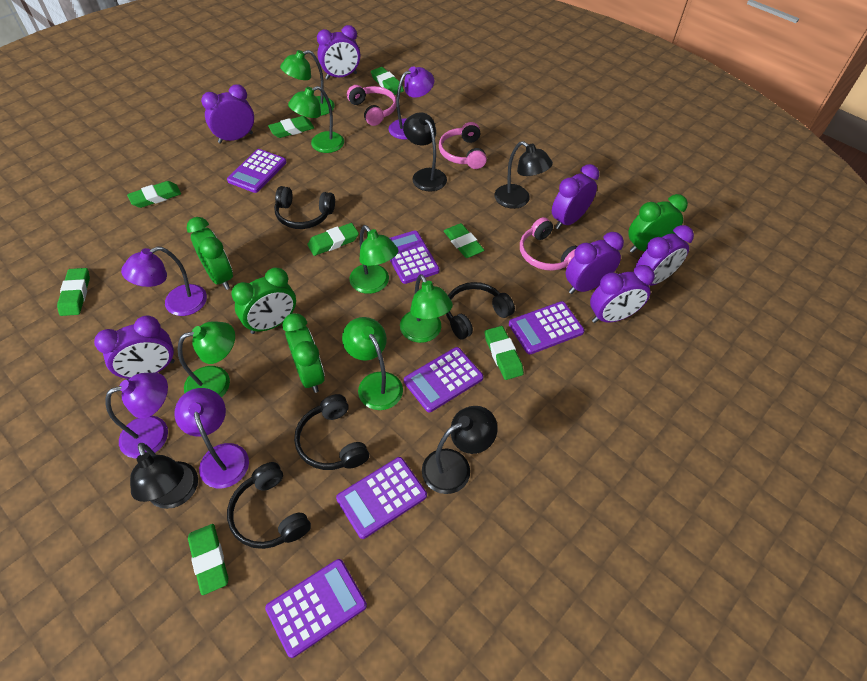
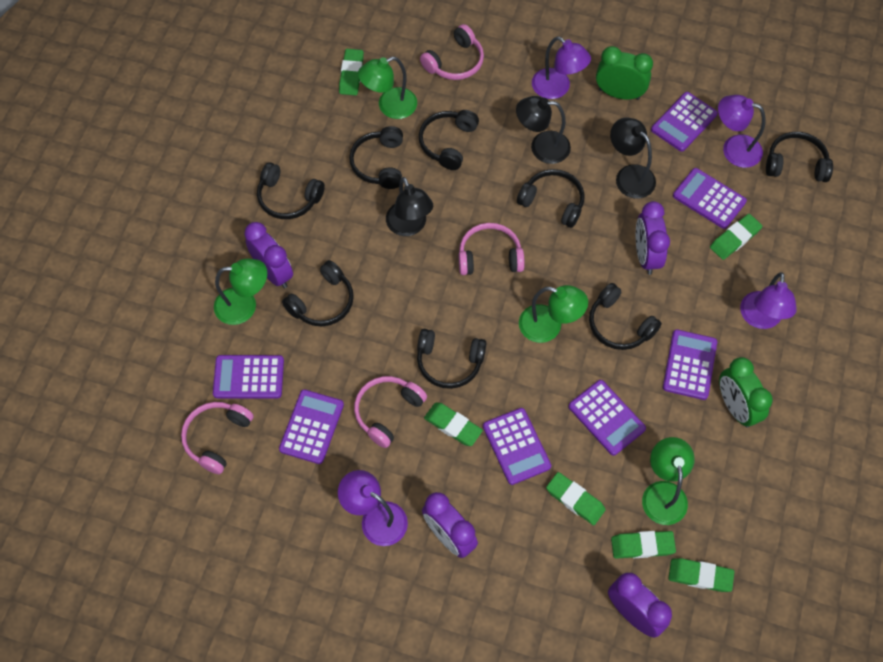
black headphones: [227,462,311,549] [274,186,335,229] [294,394,369,470] [446,282,515,340] = 4 -> [257,162,325,219] [282,260,354,327] [349,126,403,189] [417,329,487,389] [419,110,479,170] [517,169,585,228] [589,283,662,350] [766,132,833,182] = 8
black lamp: [130,443,198,509] [403,112,447,192] [422,406,498,494] [494,141,553,209] = 4 -> [386,177,433,236] [516,96,571,164] [610,118,656,199] = 3
green clock: [187,217,233,290] [231,267,296,334] [283,313,325,393] [628,194,688,253] = 4 -> [596,46,653,100] [719,357,773,428] = 2
green eraser: [57,268,90,316] [127,181,181,208] [188,524,228,595] [268,116,314,138] [307,223,359,256] [371,67,404,95] [444,223,484,258] [485,326,524,380] = 8 -> [339,49,364,95] [424,402,483,446] [546,472,606,525] [611,531,676,558] [668,558,734,592] [710,214,762,260] = 6
green lamp: [178,321,235,397] [280,50,335,116] [288,86,344,153] [342,317,403,410] [349,225,398,294] [400,274,453,343] = 6 -> [214,258,267,325] [358,57,417,119] [519,285,588,343] [642,437,695,525] = 4
pink headphones: [347,85,396,126] [439,122,487,169] [520,217,578,271] = 3 -> [181,402,254,474] [354,376,427,448] [420,24,484,80] [459,223,525,275] = 4
purple calculator: [227,149,287,193] [265,559,367,658] [336,457,427,539] [390,231,439,284] [404,347,483,412] [509,301,584,354] = 6 -> [213,355,284,398] [279,389,344,464] [483,408,551,485] [568,380,646,456] [651,92,718,152] [663,329,717,400] [673,168,747,229] = 7
purple clock: [94,316,175,380] [201,84,254,144] [317,25,360,79] [552,164,599,229] [566,232,624,294] [590,265,655,323] [636,225,694,286] = 7 -> [244,222,293,288] [422,492,478,558] [608,573,672,638] [636,201,670,275] = 4

